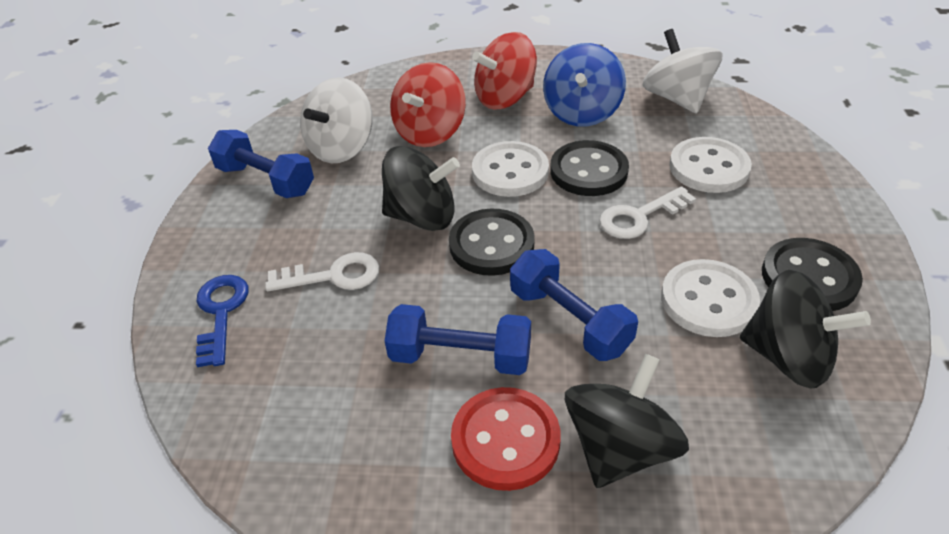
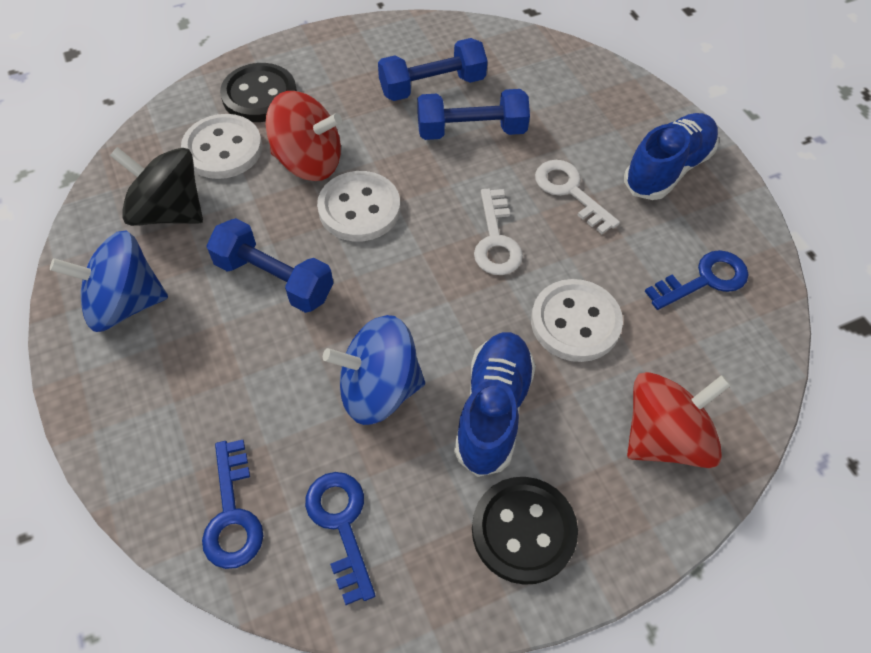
black button: [449,209,535,276] [550,140,629,196] [762,238,863,311] = 3 -> [220,63,297,122] [472,477,578,585] = 2
black spinning top: [382,146,460,231] [565,354,689,488] [740,270,871,389] = 3 -> [110,147,203,226] = 1
blue key: [196,275,249,367] = 1 -> [202,440,263,569] [305,472,376,605] [645,250,748,310] = 3
blue shoe: none = 0 -> [454,332,536,477] [624,113,719,200] = 2
blue spinning top: [543,43,626,127] = 1 -> [50,230,168,332] [323,315,425,425] = 2
red button: [451,387,561,491] = 1 -> none = 0
white spinning top: [300,77,372,163] [642,29,722,114] = 2 -> none = 0

